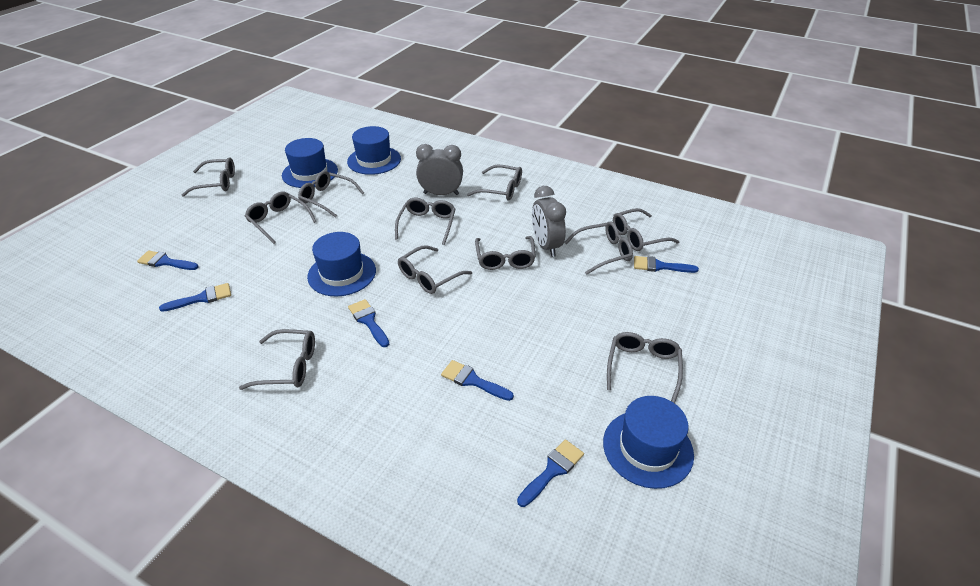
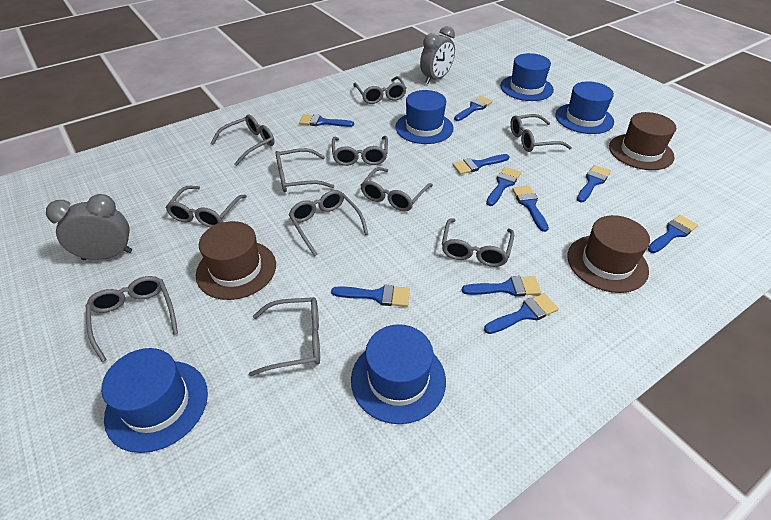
blue brush: [137,251,199,270] [159,283,231,312] [348,299,389,347] [441,360,514,401] [517,439,584,507] [634,256,699,273] = 6 -> [299,114,354,127] [331,285,410,307] [452,154,510,174] [454,96,492,121] [462,276,541,297] [484,293,559,334] [486,167,521,206] [512,186,549,232] [577,165,611,202] [648,215,698,253] = 10
blue hat: [282,138,338,188] [307,232,376,296] [347,126,401,175] [603,396,694,489] = 4 -> [101,348,208,453] [351,324,446,424] [395,90,454,144] [500,53,554,101] [555,81,614,134] = 5
brown hat: none = 0 -> [196,221,276,300] [567,215,650,293] [609,112,676,170] = 3

